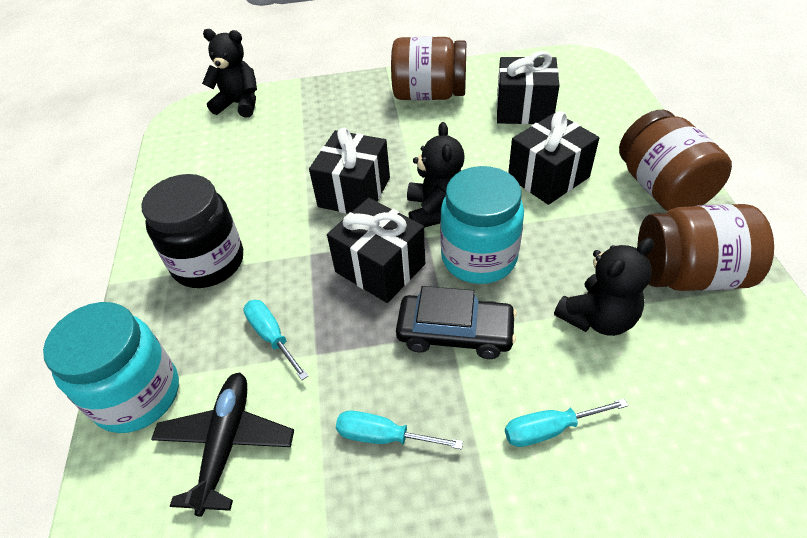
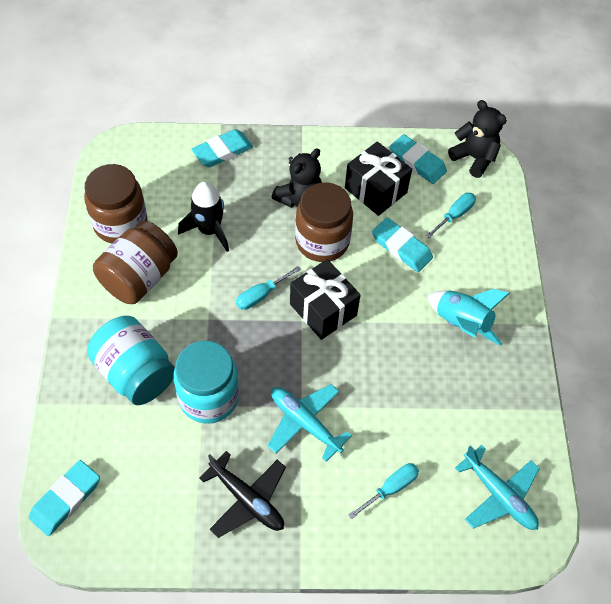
black car: [396,286,517,359] = 1 -> none = 0
black gift: [309,127,390,213] [327,198,425,303] [497,51,560,124] [508,111,599,205] = 4 -> [290,259,360,340] [345,141,412,216] = 2
black jar: [141,174,243,288] = 1 -> none = 0
black rocket: none = 0 -> [178,181,229,252] = 1
black teddy bear: [202,29,257,118] [407,122,465,228] [554,238,654,336] = 3 -> [272,148,322,208] [448,100,507,178] = 2
turquoise eraser: none = 0 -> [29,460,100,536] [191,129,253,167] [372,218,433,272] [389,134,447,184] = 4
turquoise plane: none = 0 -> [267,384,352,462] [455,445,540,530] = 2
turquoise rocket: none = 0 -> [428,289,510,346] = 1

